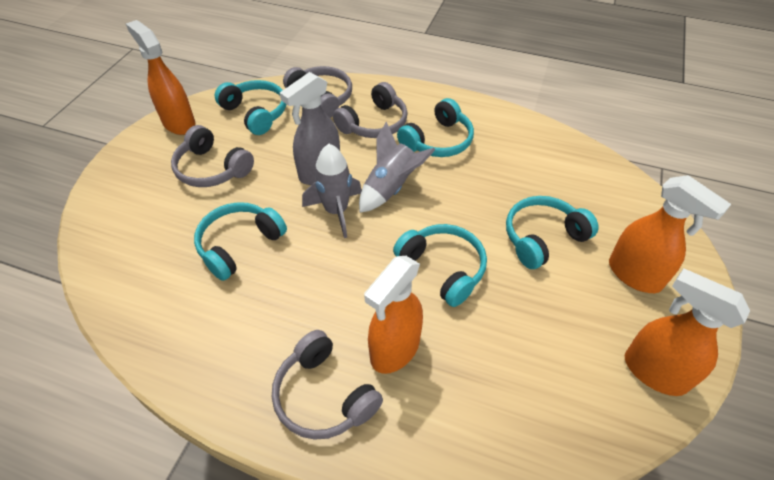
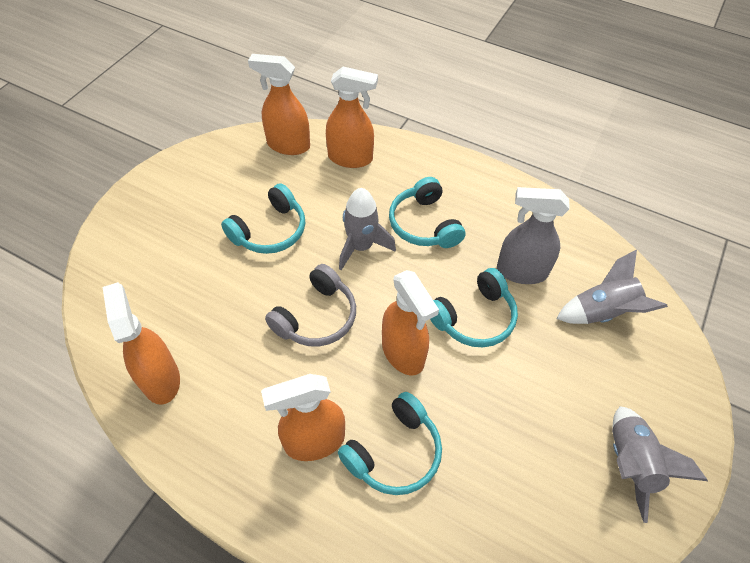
grey headphones: [171,125,254,187] [272,330,383,440] [283,66,352,118] [333,82,408,138] = 4 -> [265,264,356,346] = 1
grey rocket: [302,144,362,238] [359,121,435,213] = 2 -> [339,188,396,270] [556,250,668,324] [612,406,708,523] = 3
orange spray bottle: [126,20,195,135] [364,256,423,374] [609,175,731,293] [625,269,750,396] = 4 -> [103,282,180,405] [248,54,310,155] [261,374,345,461] [326,67,378,168] [382,270,439,375] = 5
turquoise headphones: [194,202,287,281] [215,80,286,135] [393,224,487,307] [397,98,474,157] [506,196,599,269] = 5 -> [221,183,305,254] [338,392,442,495] [389,177,465,248] [430,268,518,347] = 4

